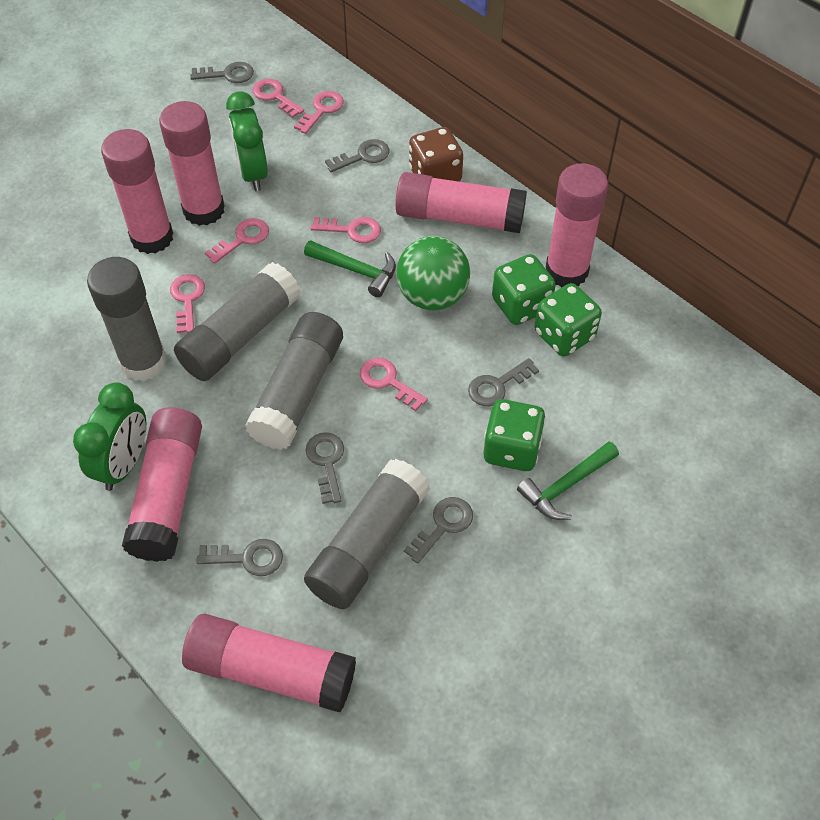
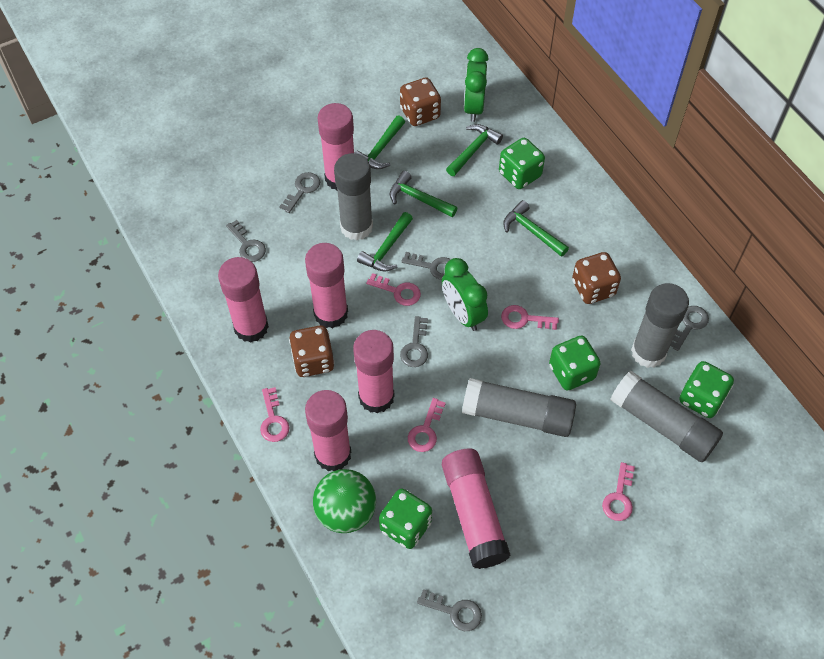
brown dice: [409,127,463,182] = 1 -> [289,325,335,377] [400,77,441,126] [572,252,621,304] = 3
green dice: [483,399,546,471] [492,254,556,325] [534,283,602,356] = 3 -> [379,489,432,549] [499,138,545,189] [549,335,601,390] [679,361,734,418] = 4
green hammer: [304,240,396,297] [517,441,619,520] = 2 -> [354,115,405,169] [357,212,413,272] [390,171,457,217] [446,124,503,176] [503,200,569,257] = 5
pink key: [170,274,205,333] [205,218,269,264] [253,79,304,118] [294,91,344,134] [311,217,381,243] [360,358,428,411] = 6 -> [260,387,289,442] [366,273,421,306] [408,398,446,452] [501,305,559,330] [602,462,635,521] = 5

